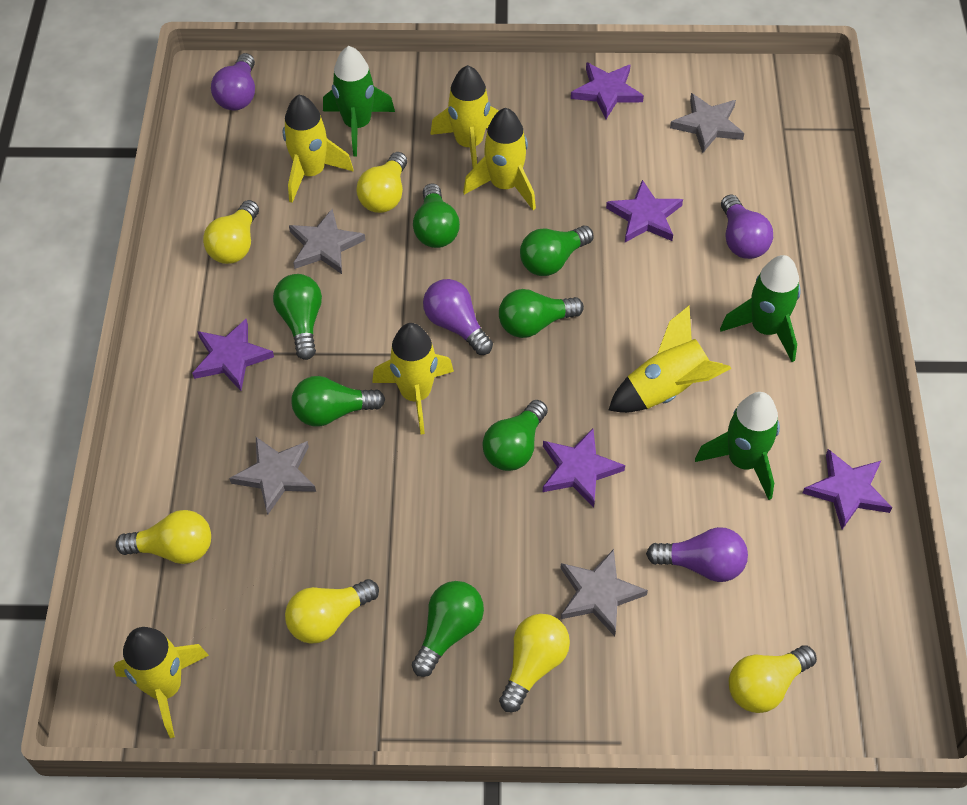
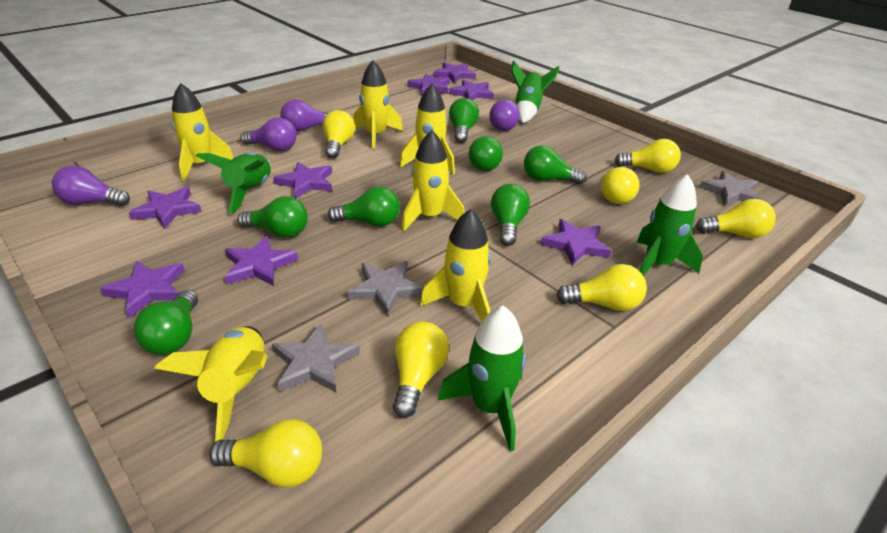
green rocket: [323,46,395,156] [695,392,780,500] [720,255,801,362] = 3 -> [196,152,271,214] [438,306,526,452] [511,61,560,123] [636,174,703,276] = 4
grey star: [229,437,316,515] [289,209,365,274] [561,549,648,636] [670,93,744,153] = 4 -> [272,323,360,392] [347,261,423,317] [700,171,763,206] = 3
purple star: [192,319,274,391] [543,429,625,508] [571,62,644,119] [606,180,683,242] [803,449,892,529] = 5 -> [100,261,185,317] [129,187,202,229] [225,236,298,286] [273,162,332,198] [407,74,450,96] [433,63,476,83] [449,80,494,101] [541,219,612,266] = 8
yellow light bulb: [116,510,211,564] [203,200,259,264] [285,579,379,644] [356,152,407,213] [499,614,570,712] [729,645,817,713] = 6 -> [209,419,322,487] [323,110,355,159] [393,322,449,418] [556,264,647,311] [601,167,639,204] [614,139,681,173] [696,199,776,238] = 7

